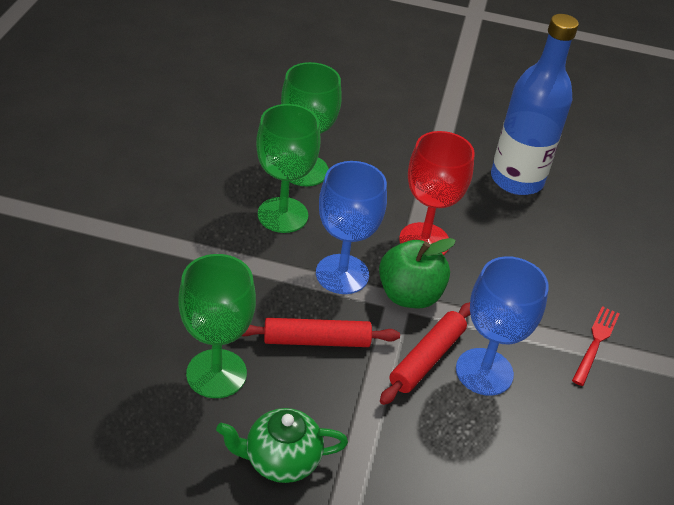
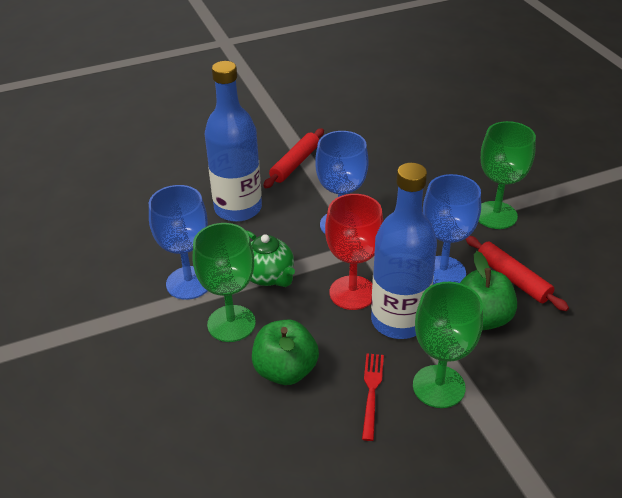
blue bottle: [491,14,579,195] = 1 -> [205,61,262,222] [371,163,437,339] = 2
blue goblet: [316,161,387,294] [456,256,549,396] = 2 -> [149,185,208,300] [315,131,369,234] [423,174,481,285] = 3
green apple: [379,238,456,308] = 1 -> [252,320,319,385] [460,251,517,330] = 2

